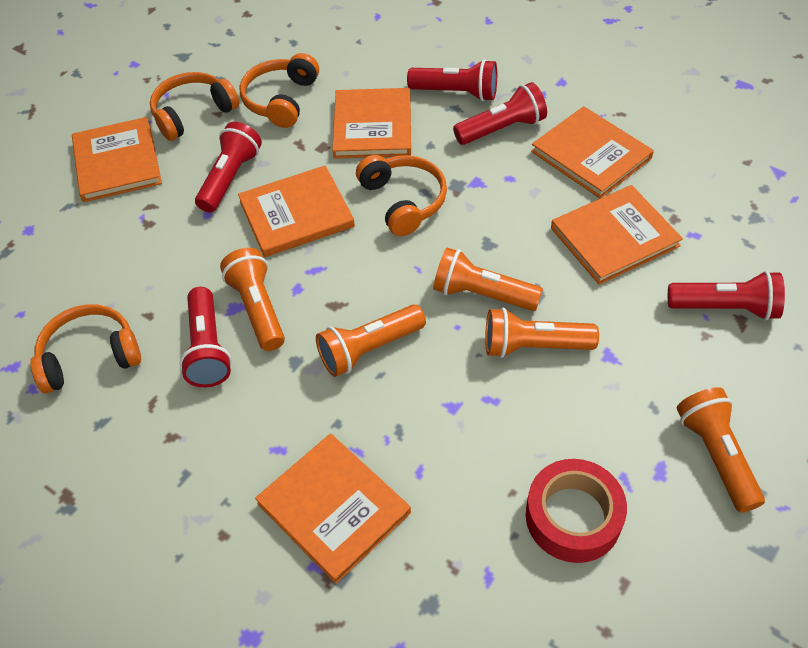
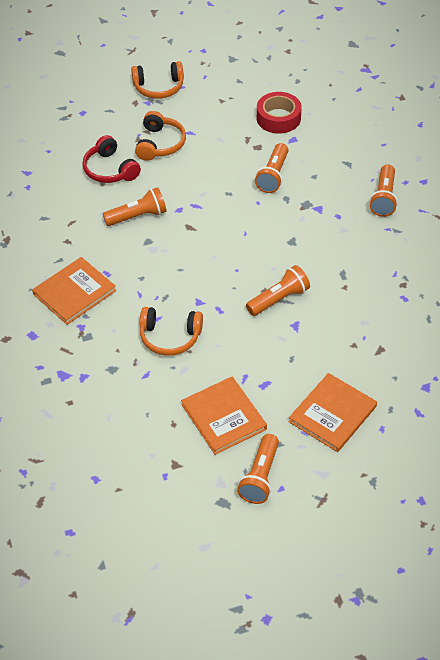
orange book: [72,117,162,202] [238,166,355,257] [255,434,411,584] [332,88,411,159] [531,106,654,198] [551,185,683,285] = 6 -> [32,257,116,325] [181,377,267,455] [289,373,377,452] = 3
orange headphones: [30,304,141,394] [150,72,239,141] [239,53,319,128] [356,155,447,236] = 4 -> [131,61,184,99] [135,111,186,161] [140,307,203,356] = 3
red flashlight: [180,287,232,387] [195,122,262,213] [407,59,497,101] [453,82,547,145] [668,271,785,321] = 5 -> none = 0
red headphones: none = 0 -> [82,135,141,183] = 1

